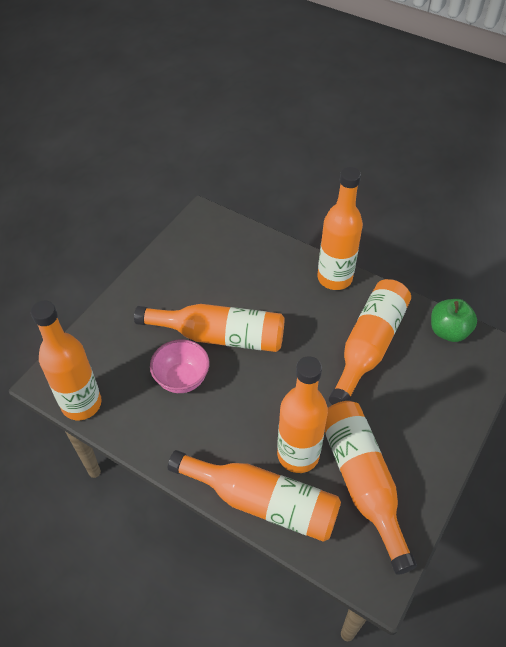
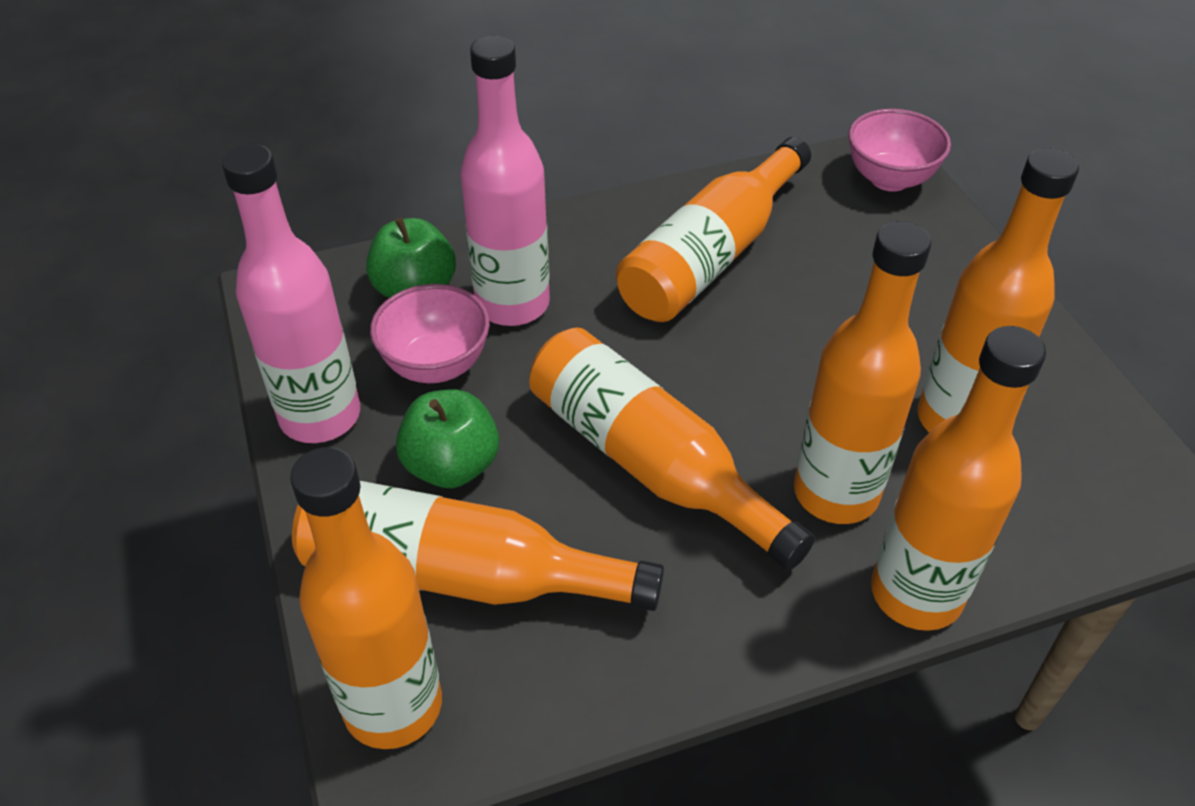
green apple: [431,299,477,342] = 1 -> [366,218,456,298] [396,389,499,488] = 2
pink bottle: none = 0 -> [222,144,360,443] [460,35,550,326] = 2
pink bowl: [150,339,210,393] = 1 -> [370,284,490,383] [848,109,951,192] = 2

